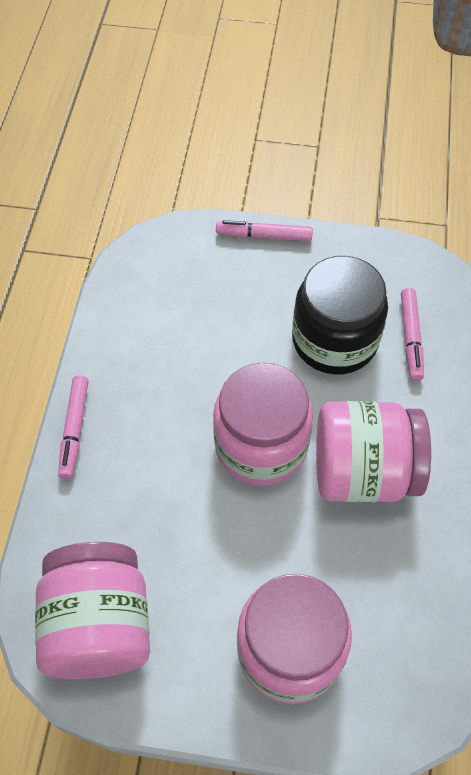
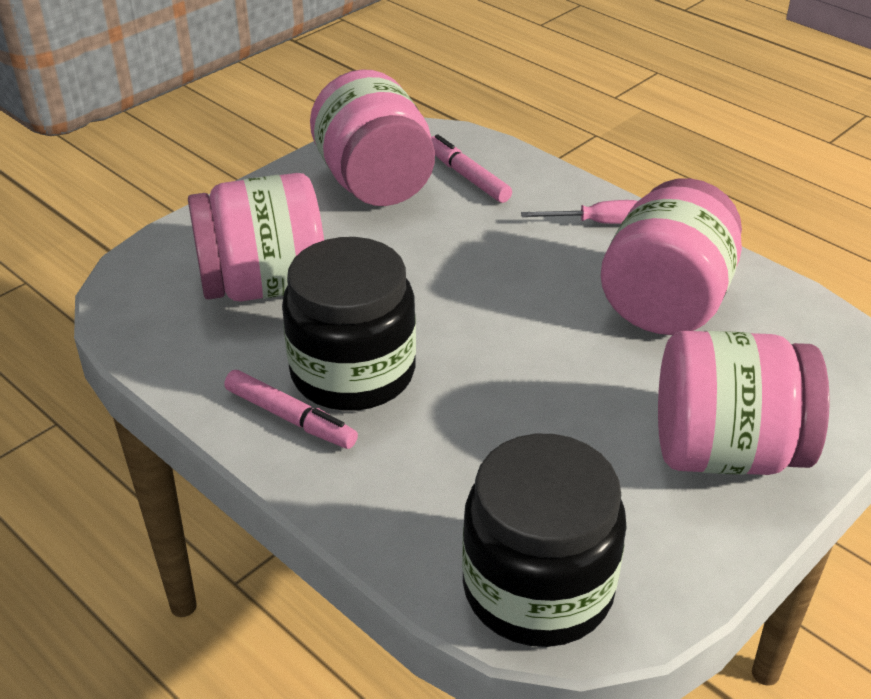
black jar: [292,256,388,374] = 1 -> [282,237,416,411] [462,434,626,647] = 2
pink marker: [58,375,88,479] [216,220,313,241] [401,288,424,381] = 3 -> [224,370,358,449] [431,134,512,203] = 2
pink screwdriver: none = 0 -> [521,200,638,224] = 1

